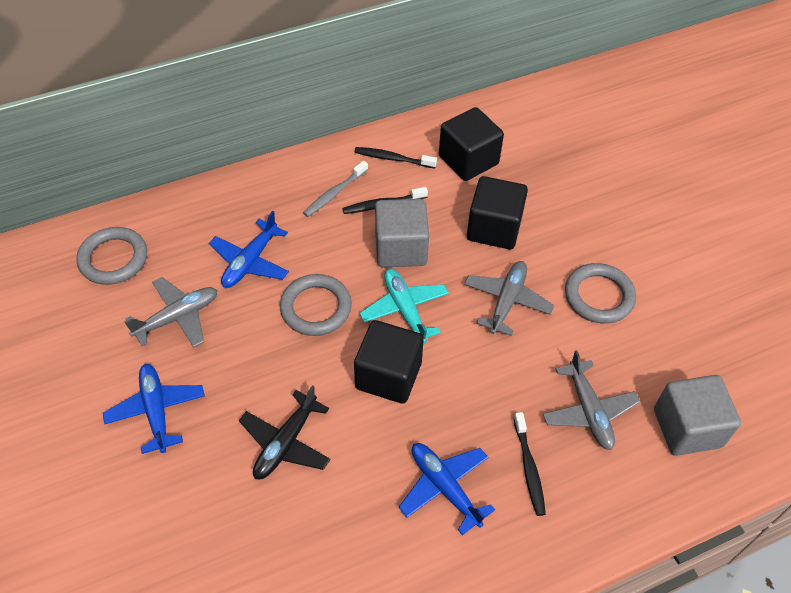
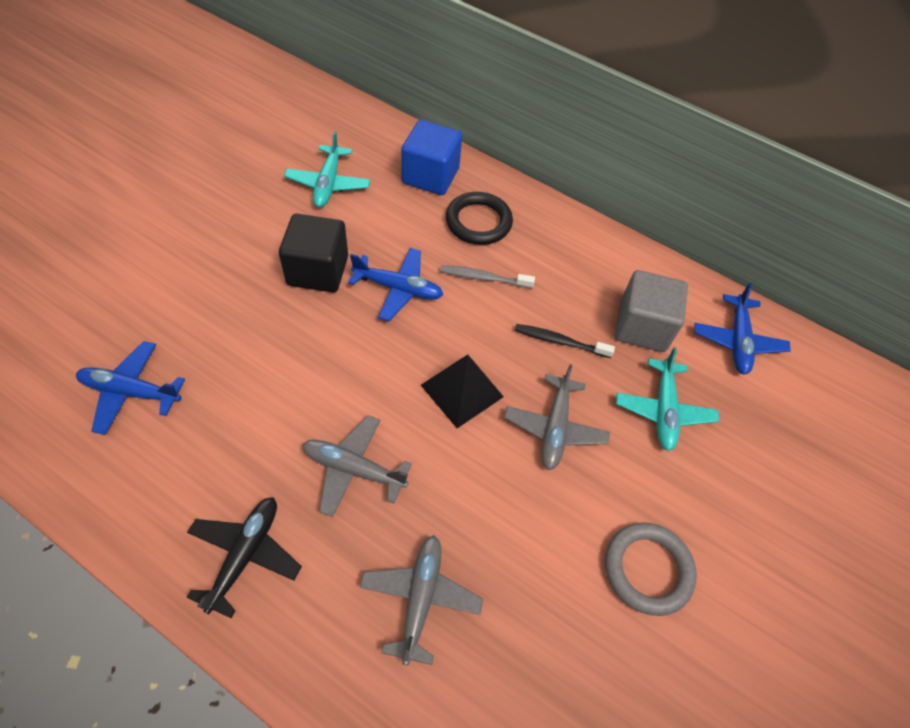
black cube: [354,320,424,404] [439,107,504,181] [467,176,528,249] = 3 -> [279,214,348,293] = 1
black pyramid: none = 0 -> [421,354,504,428] = 1
black ring: none = 0 -> [446,192,513,245] = 1
black toothbrush: [342,187,428,214] [354,147,437,168] [514,412,546,516] = 3 -> [515,324,615,358] = 1
blue cube: none = 0 -> [401,120,462,195] = 1
grey cube: [375,199,429,267] [654,375,741,456] = 2 -> [614,270,688,352] = 1
grey ring: [76,227,147,285] [280,274,352,336] [565,263,636,324] = 3 -> [605,522,697,616] = 1
turquoise plane: [360,269,449,344] = 1 -> [284,131,371,207] [616,347,719,451] = 2

